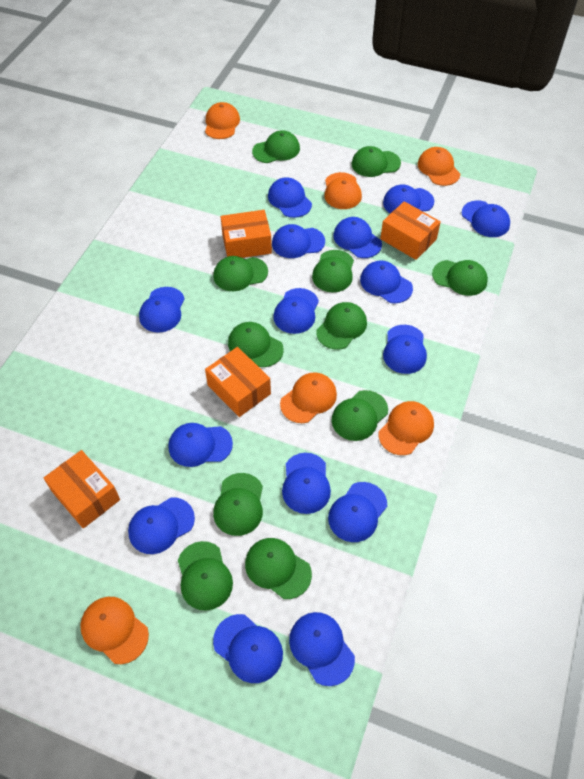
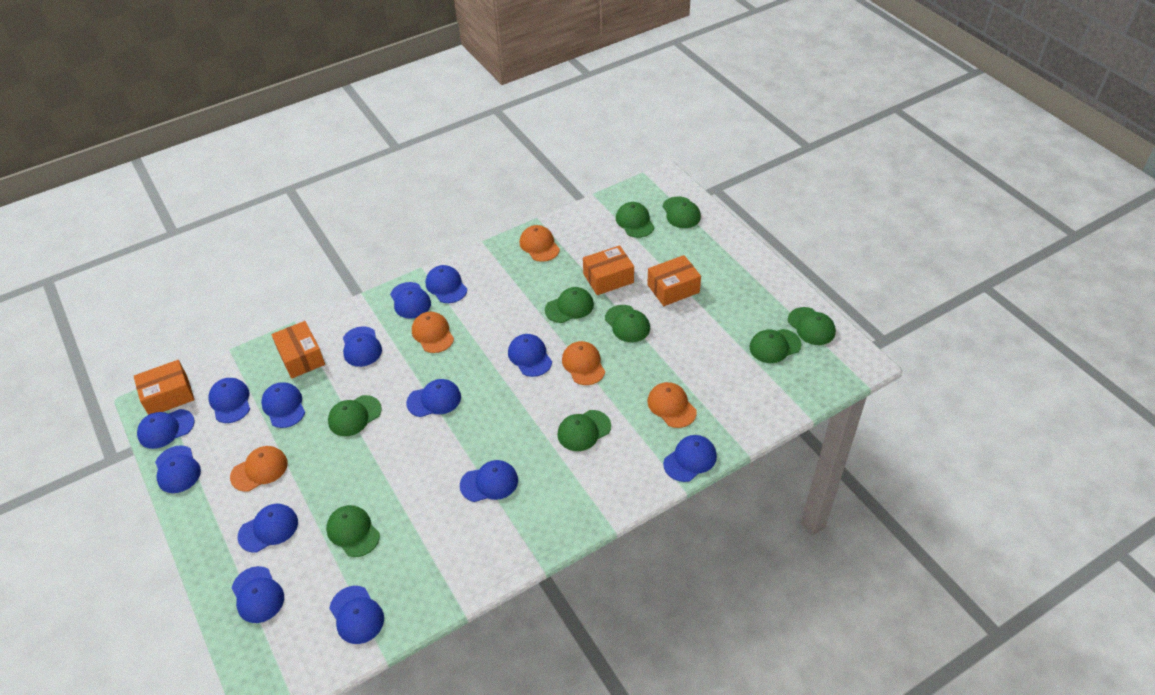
blue cap: [128,497,195,554] [139,287,185,333] [168,423,233,467] [213,614,283,683] [268,177,312,218] [272,224,325,258] [273,288,319,334] [282,453,331,514] [289,612,355,686] [328,482,387,542] [333,217,382,258] [360,260,413,303] [383,185,434,214] [383,325,427,374] [462,201,510,237] = 15 -> [137,409,195,449] [155,445,201,493] [208,378,250,423] [232,566,284,623] [238,504,298,553] [261,382,305,428] [329,586,384,644] [343,326,382,367] [390,282,431,319] [406,379,461,417] [426,265,467,303] [460,460,518,502] [508,334,552,377] [663,435,717,482] = 14
green cap: [178,541,233,611] [213,256,268,291] [213,473,263,536] [228,322,284,367] [245,538,312,599] [252,131,300,163] [312,250,354,293] [316,302,367,350] [331,390,388,441] [352,146,401,177] [432,260,488,296] = 11 -> [326,505,380,557] [328,395,382,436] [545,287,594,323] [557,410,611,451] [605,305,650,342] [616,202,654,238] [662,196,701,228] [749,329,802,363] [788,307,836,345] = 9
orange cap: [80,597,149,664] [205,102,240,139] [280,372,337,423] [324,172,362,209] [379,401,434,455] [417,147,460,186] = 6 -> [230,446,288,492] [412,312,454,353] [520,225,560,262] [562,341,605,385] [647,382,697,428] = 5

